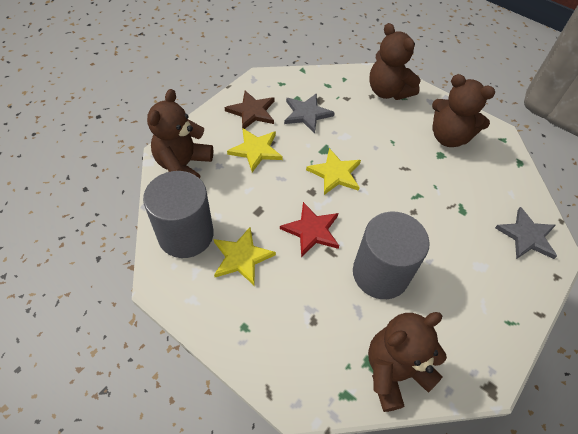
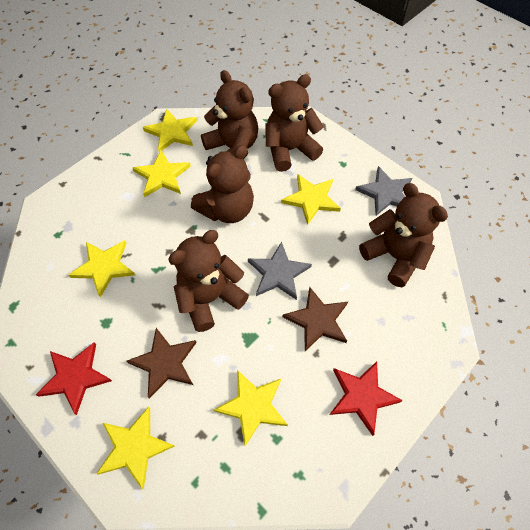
brown star: [225,91,274,131] = 1 -> [127,328,197,399] [283,287,348,351] = 2
brown teddy bear: [147,89,213,179] [368,312,447,412] [369,23,421,100] [432,74,495,147] = 4 -> [168,230,249,332] [191,145,254,223] [201,70,258,159] [265,74,324,172] [359,183,448,287] = 5
grey cylinder: [143,171,214,258] [353,212,430,299] = 2 -> none = 0
red star: [280,202,339,257] = 1 -> [36,342,112,415] [330,361,403,436] = 2
yellow star: [214,227,276,285] [227,128,283,172] [306,148,361,195] = 3 -> [69,240,135,298] [96,407,175,489] [133,150,191,197] [143,109,197,152] [214,370,288,446] [281,174,341,225] = 6

